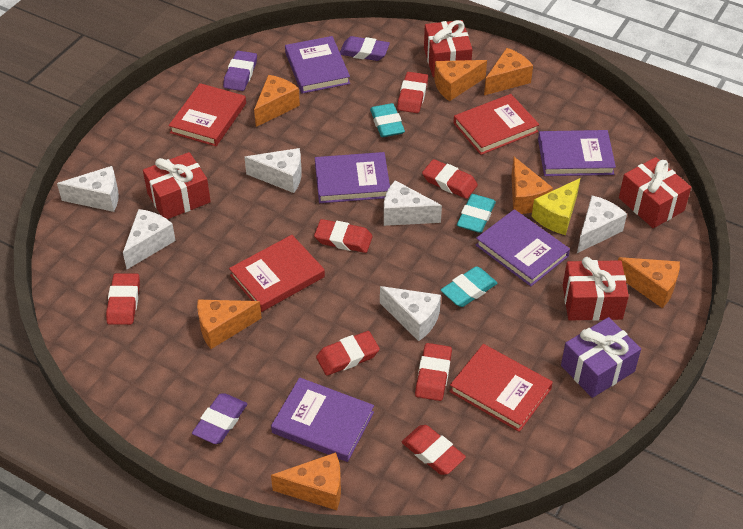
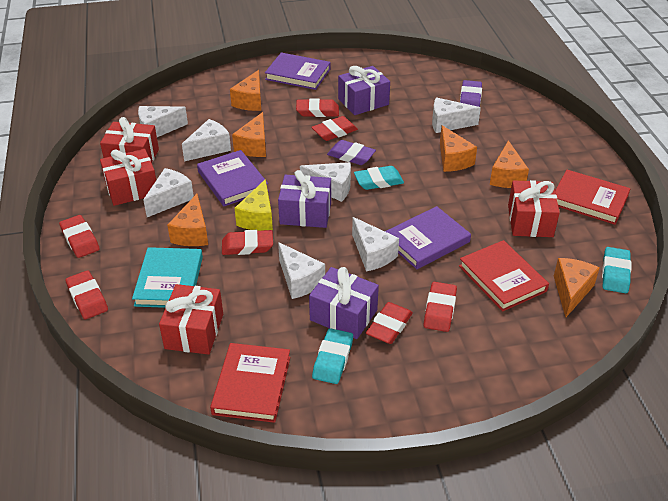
orange cheese: [197,299,262,349] [254,75,300,127] [271,452,341,510] [434,60,487,101] [484,48,533,95] [512,157,553,214] [618,257,680,308] = 7 -> [167,194,208,246] [230,70,261,111] [232,112,266,157] [440,125,477,172] [490,140,529,188] [554,258,600,317] = 6
purple book: [271,377,374,462] [285,36,350,94] [315,152,390,203] [476,209,570,286] [538,130,616,176] = 5 -> [197,150,269,206] [265,53,331,90] [385,206,471,269] = 3
purple eraser: [192,393,247,444] [223,51,257,91] [340,36,390,61] = 3 -> [327,140,376,165] [460,80,482,107] = 2
purple gift: [561,317,641,398] = 1 -> [278,170,331,228] [309,267,379,339] [338,66,390,115] = 3
red book: [169,83,246,146] [229,235,325,312] [449,344,553,432] [453,94,539,155] = 4 -> [210,343,290,423] [459,240,549,311] [555,170,630,225] = 3
turquoise book: none = 0 -> [132,247,203,308] = 1
white cheese: [57,166,119,212] [123,209,176,269] [244,148,302,193] [380,286,441,341] [384,180,442,226] [577,195,627,253] = 6 -> [138,106,188,137] [143,168,194,217] [182,119,231,161] [278,242,325,299] [300,162,351,202] [352,217,399,271] [432,98,481,133] = 7

